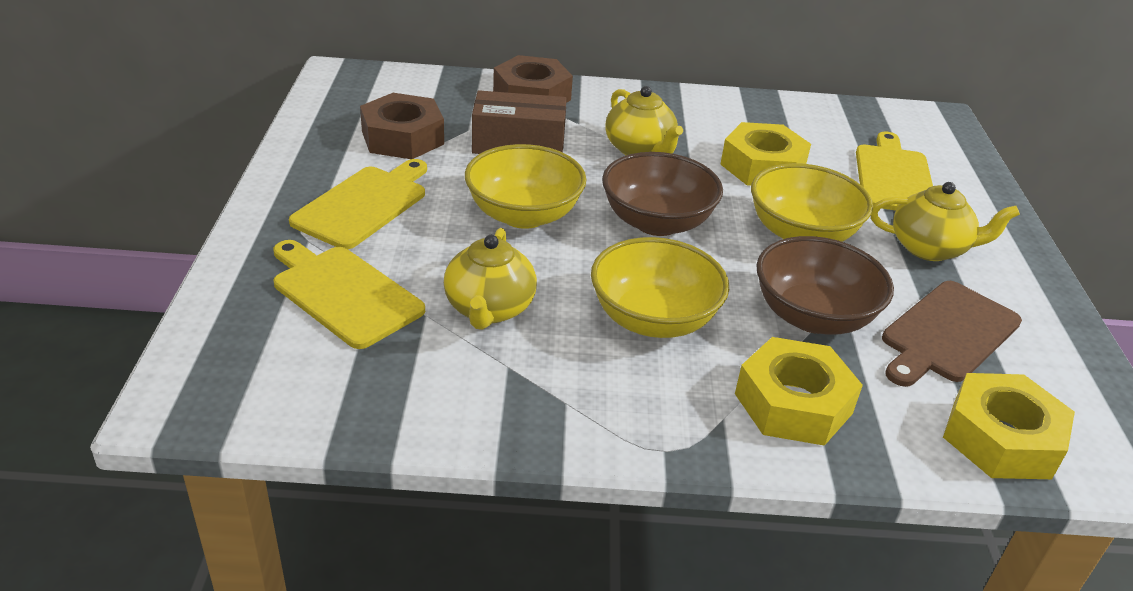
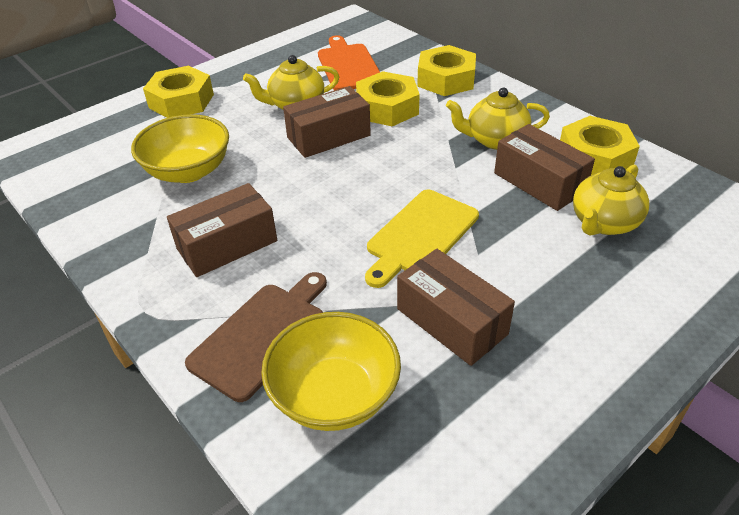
brown bowl: [602,152,723,236] [756,236,894,335] = 2 -> none = 0
brown box: [472,91,567,154] = 1 -> [167,183,277,277] [283,86,371,158] [397,249,515,366] [494,124,595,211] = 4
brown nut: [360,93,444,159] [493,55,573,103] = 2 -> none = 0
orange cutting board: none = 0 -> [318,35,380,90] = 1
yellow bowl: [465,144,586,229] [591,237,729,338] [751,163,873,242] = 3 -> [131,114,229,183] [261,312,401,431] = 2
yellow cutting board: [273,240,425,349] [289,159,427,249] [856,131,933,211] = 3 -> [365,190,479,288] = 1
yellow nut: [720,122,811,186] [735,337,863,446] [943,373,1075,479] = 3 -> [143,66,214,118] [356,71,420,126] [417,45,476,96] [560,116,640,176] = 4

